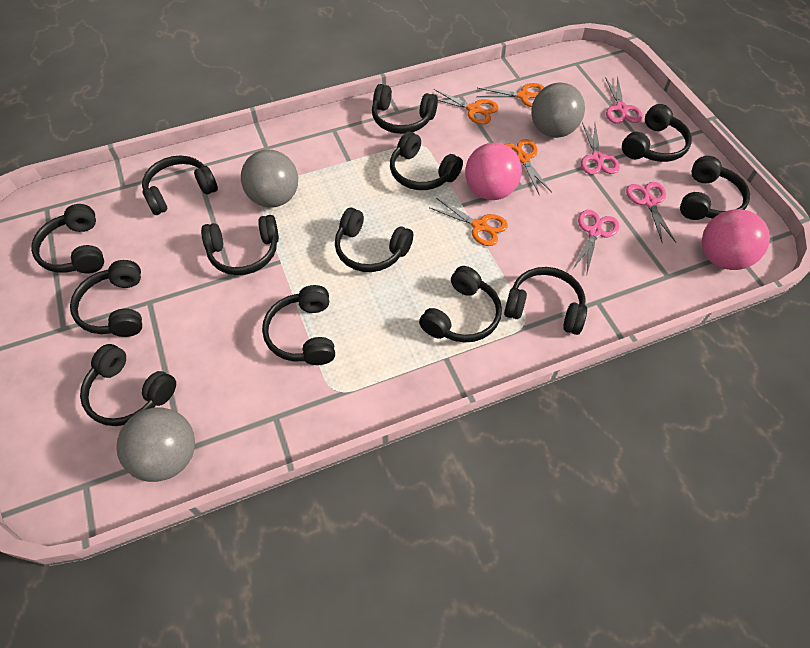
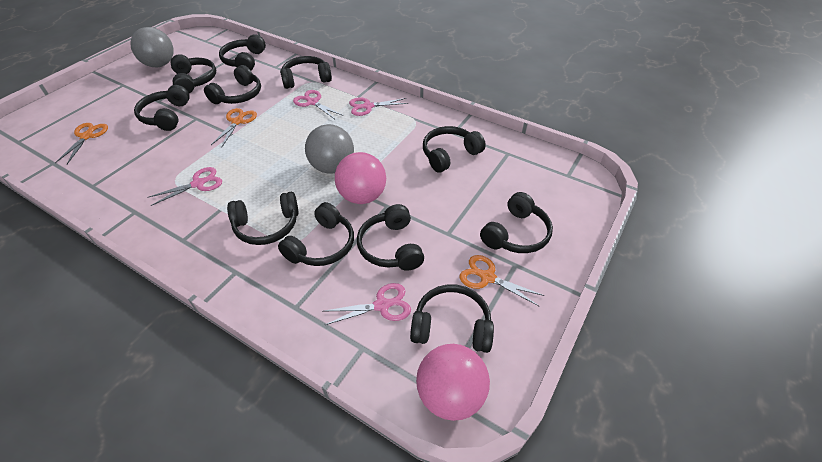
black headphones: [31,204,104,274] [70,260,142,337] [80,344,176,426] [142,156,218,215] [201,215,279,275] [262,285,335,365] [335,208,413,272] [372,84,438,134] [390,131,463,190] [419,266,502,343] [504,267,587,335] [622,104,692,162] [680,156,750,220] = 13 -> [134,85,190,131] [171,54,216,93] [204,65,261,104] [219,34,266,71] [227,192,298,245] [278,202,354,266] [280,56,332,89] [357,204,424,271] [410,284,494,353] [423,126,486,172] [480,192,553,253] = 11
grey ball: [116,408,195,482] [241,150,298,208] [531,83,585,138] = 3 -> [130,27,173,67] [305,124,354,174] = 2
orange scissors: [429,198,508,246] [434,89,499,124] [476,83,545,107] [504,139,552,195] = 4 -> [55,123,108,164] [211,108,257,148] [460,255,544,306] = 3

